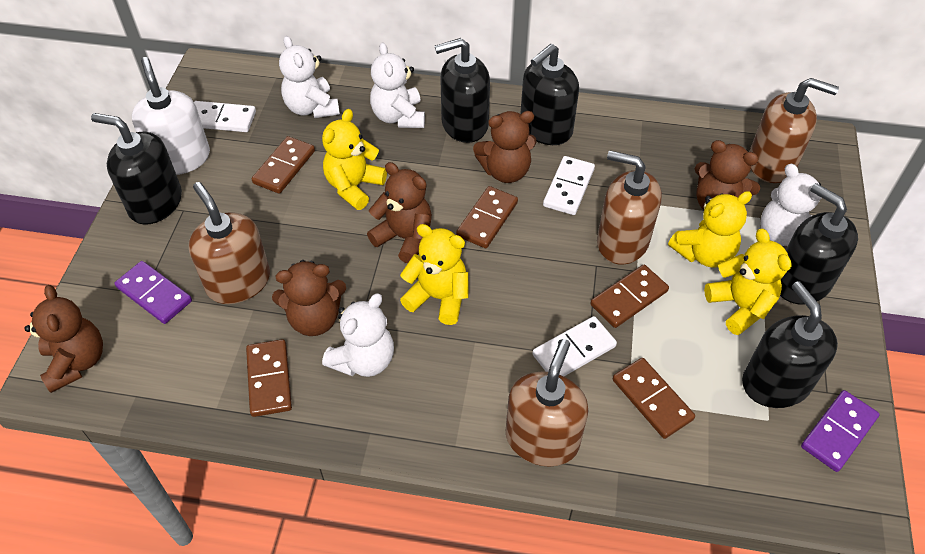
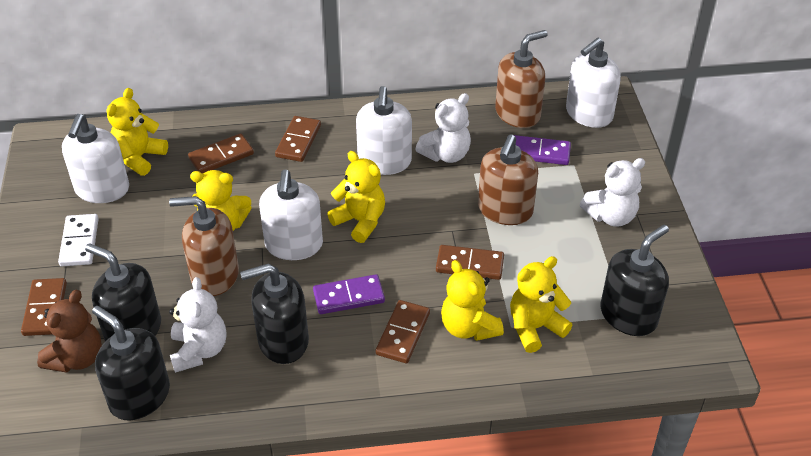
black soap dispenser: [91,113,182,225] [435,38,490,143] [520,44,579,145] [742,281,838,408] [780,183,858,305] = 5 -> [85,243,161,341] [92,306,170,420] [240,263,309,364] [601,225,669,336] = 4
brown soap dispenser: [189,182,270,304] [506,339,588,467] [597,150,662,265] [749,78,839,183] = 4 -> [169,196,239,296] [478,134,538,225] [495,30,548,128] = 3
brown teddy bear: [24,285,103,393] [272,260,346,336] [367,162,432,263] [473,111,537,183] [695,140,760,210] = 5 -> [37,290,102,373] = 1
white domino: [194,101,256,132] [532,316,617,376] [543,156,595,215] = 3 -> [58,214,99,266] = 1
white soap dispenser: [132,57,210,175] = 1 -> [62,114,129,203] [259,170,323,260] [356,86,412,175] [566,38,621,128] = 4
white teddy bear: [279,36,340,118] [322,293,394,377] [370,42,425,128] [761,164,821,246] = 4 -> [169,277,226,373] [415,93,471,163] [580,158,645,227] = 3
yellow teddy bear: [322,109,387,210] [400,224,468,325] [668,191,752,268] [704,228,792,335] = 4 -> [106,88,168,176] [190,170,252,231] [327,151,385,243] [441,260,504,341] [510,256,572,353] = 5

